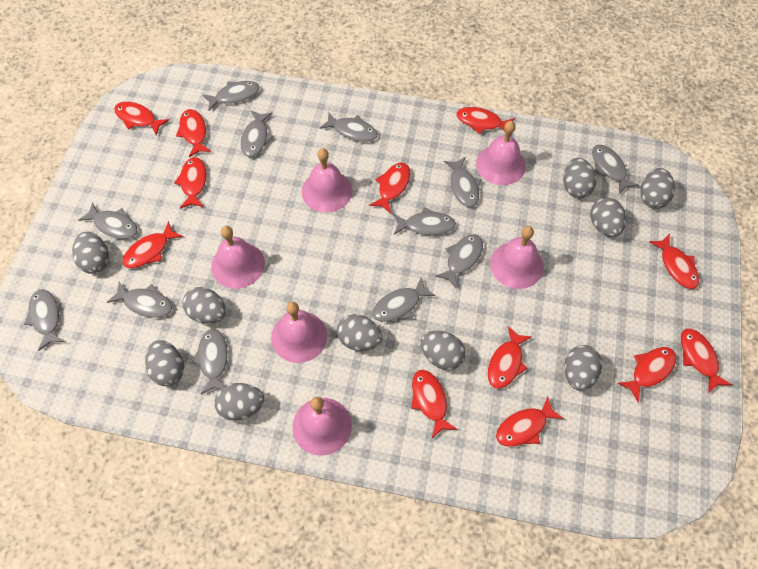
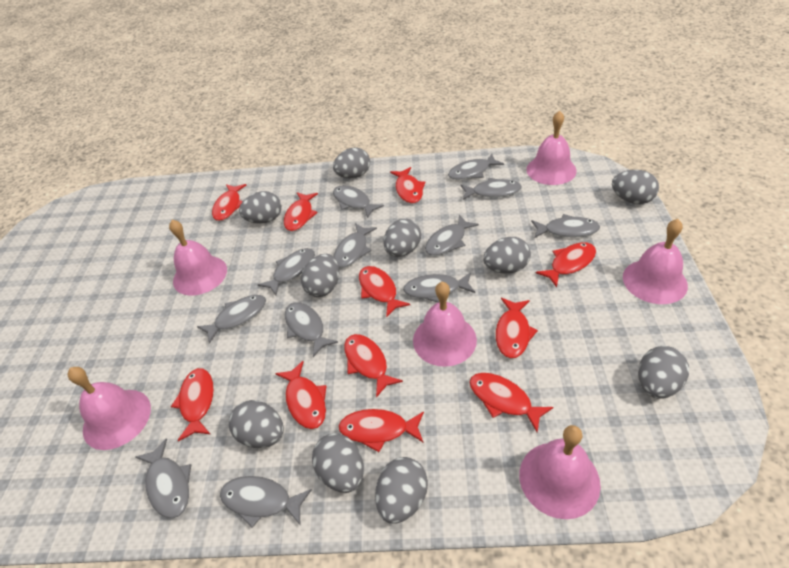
red fish: [114,102,169,135] [122,221,183,268] [174,157,207,209] [176,109,211,157] [369,163,410,214] [411,370,457,438] [456,107,515,134] [488,326,532,389] [496,397,564,447] [618,347,676,402] [649,234,699,289] [681,328,732,394] = 12 -> [171,368,214,441] [212,184,246,221] [275,361,326,429] [284,192,318,231] [339,409,424,452] [344,334,403,398] [359,266,410,317] [390,167,425,203] [469,373,553,432] [496,298,538,358] [535,242,596,288] = 11

